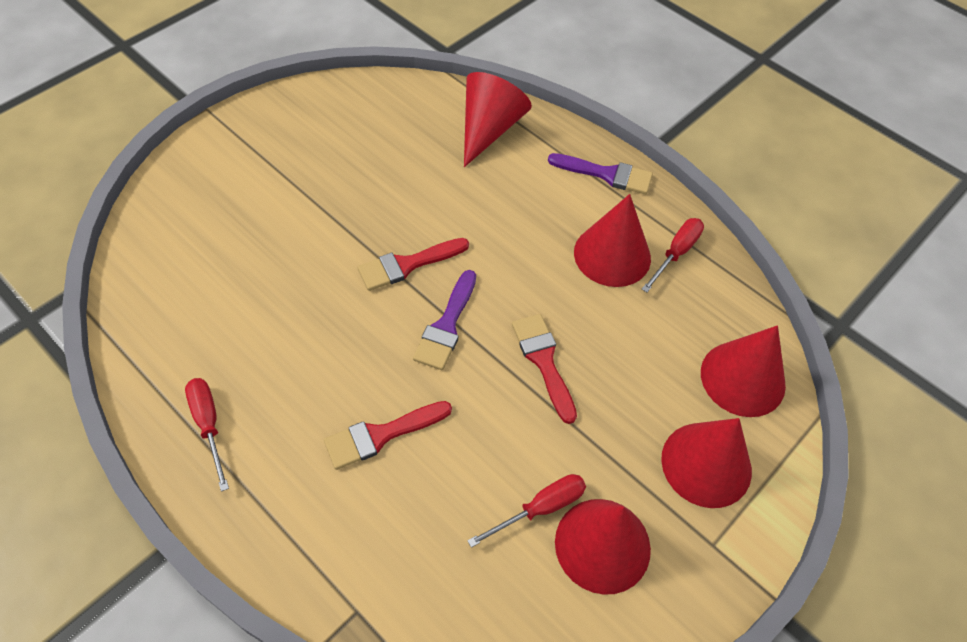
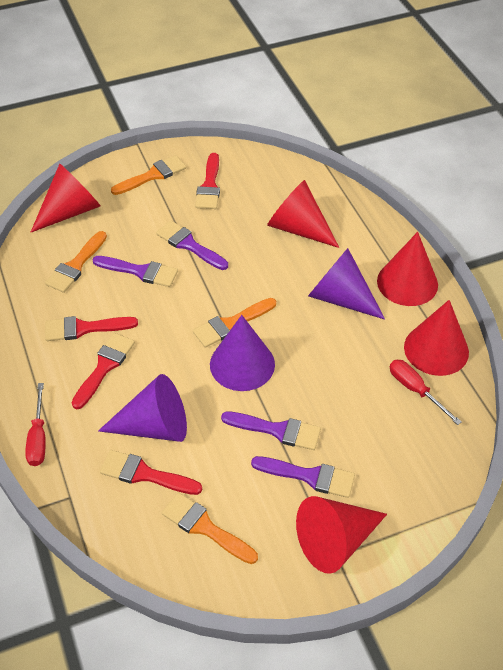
orange brush: none = 0 -> [45,231,107,293] [111,155,186,195] [161,493,258,564] [193,298,276,348] = 4
purple brush: [413,270,476,370] [548,153,653,194] = 2 -> [92,256,178,287] [156,221,228,270] [221,411,321,450] [251,456,355,498] = 4
purple cone: none = 0 -> [98,374,187,442] [210,315,275,391] [308,248,385,320] = 3
red brush: [324,401,452,470] [358,238,469,291] [512,314,577,424] = 3 -> [45,316,138,341] [72,333,135,409] [100,450,202,495] [195,153,220,209] = 4
red screwdriver: [185,378,229,492] [467,474,586,548] [642,218,704,292] = 3 -> [25,383,46,466] [390,360,461,425] = 2

